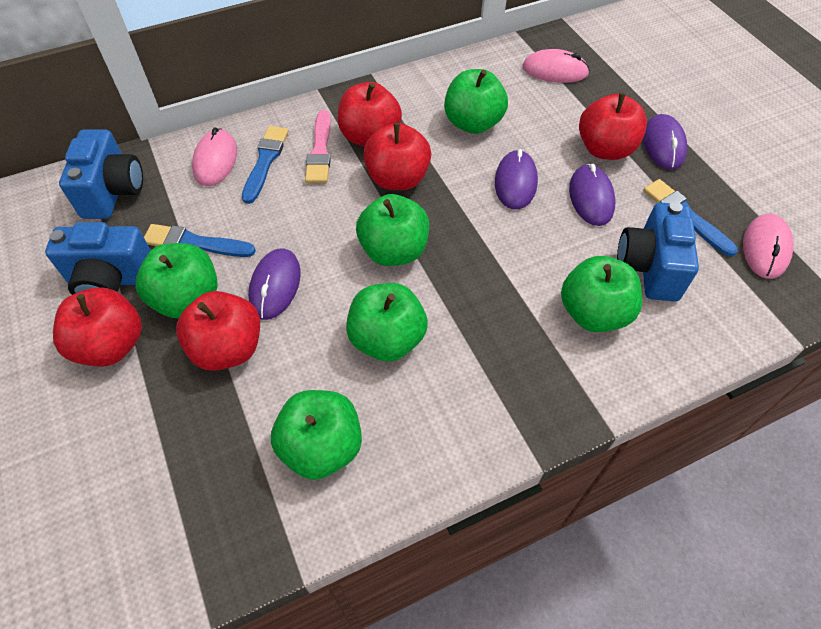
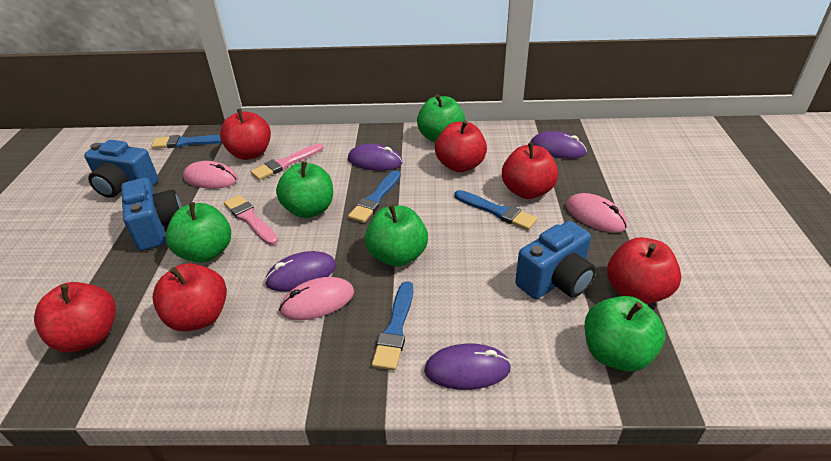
blue brush: [144,224,256,257] [242,126,289,204] [643,179,738,257] = 3 -> [151,135,222,148] [348,170,401,223] [372,281,413,370] [454,190,538,230] = 4
green apple: [136,243,218,318] [271,390,362,480] [346,283,428,362] [356,194,429,266] [444,69,508,134] [561,256,642,332] = 6 -> [166,202,231,263] [276,161,333,218] [365,205,428,267] [417,94,465,142] [585,296,665,372] = 5
pink brush: [305,110,331,183] = 1 -> [224,195,279,245] [251,143,324,180] = 2
red apple: [53,288,142,366] [176,291,260,371] [338,82,402,146] [363,123,431,190] [579,93,647,160] = 5 -> [34,282,116,352] [152,263,227,331] [220,109,271,160] [435,120,487,172] [502,143,558,199] [607,237,681,304] = 6

